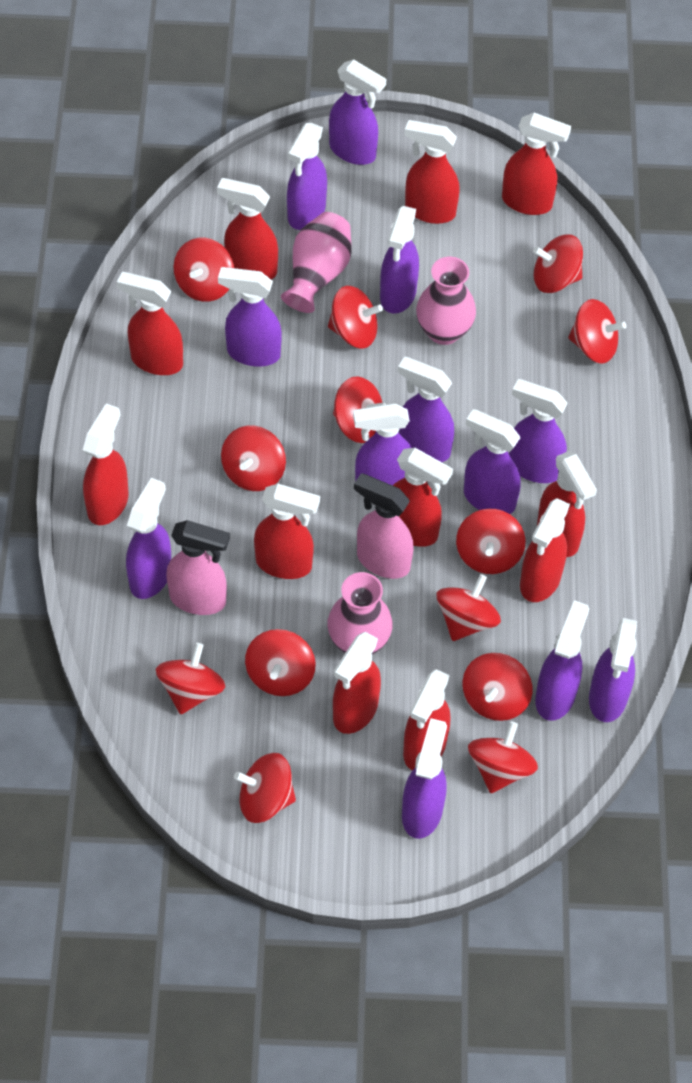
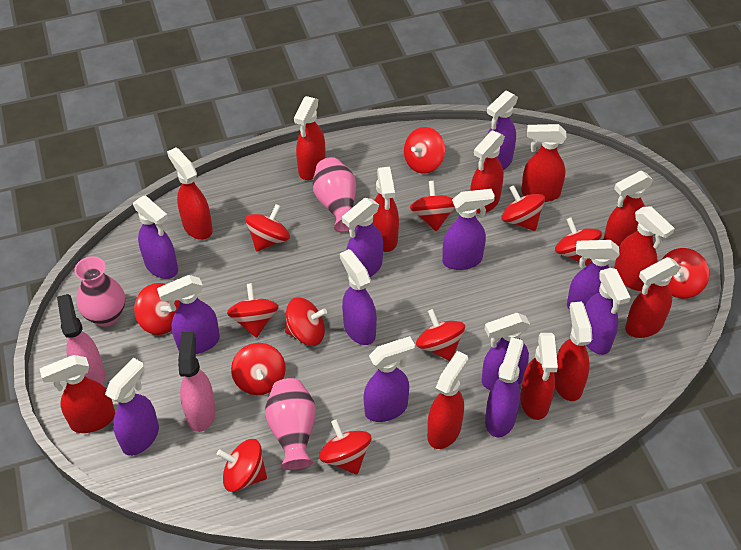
red spray bottle: [83,403,129,525] [117,272,183,375] [217,178,278,280] [254,484,320,579] [333,632,381,734] [392,448,453,547] [403,669,450,771] [404,120,460,224] [502,113,571,215] [520,498,570,602] [537,451,597,557] = 11 -> [40,355,115,433] [167,148,213,240] [294,96,326,180] [372,167,399,252] [427,351,468,449] [470,130,505,214] [520,333,558,420] [521,124,566,202] [554,301,592,401] [603,171,653,247] [614,206,675,291] [625,257,681,338] = 12

